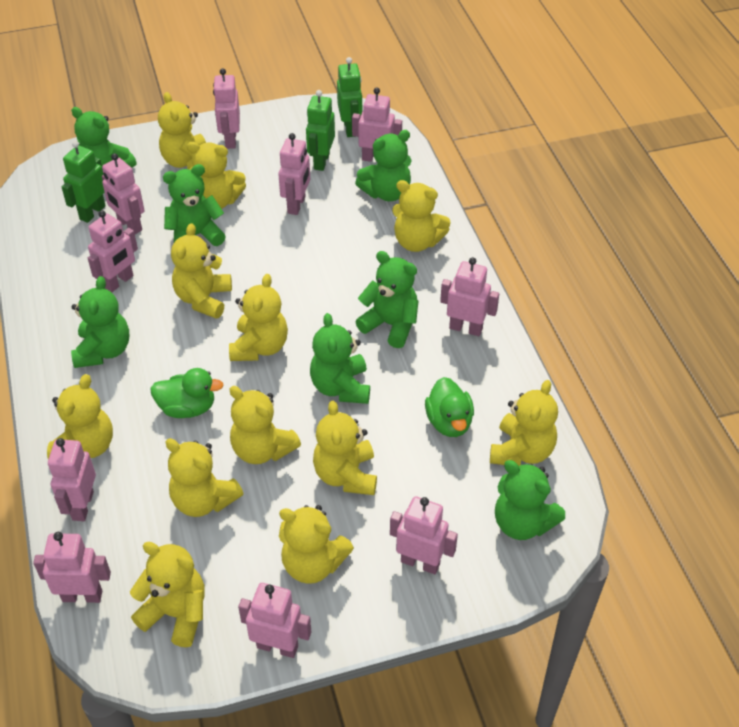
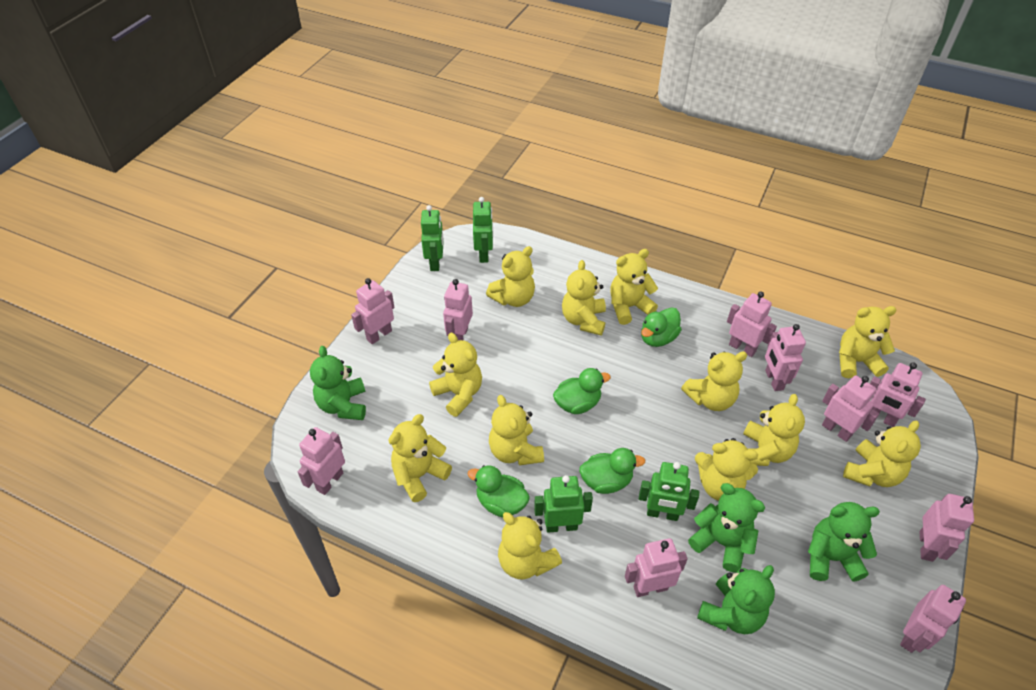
green duck: [150,368,224,418] [425,377,474,437] = 2 -> [467,465,530,517] [553,368,611,414] [579,448,645,494] [641,307,682,347] = 4
green robot: [62,141,106,223] [306,90,335,171] [337,57,362,137] = 3 -> [421,205,444,271] [473,197,493,263] [534,475,593,533] [639,462,699,521] = 4
green teddy bear: [71,107,137,168] [71,276,129,368] [163,164,226,246] [310,313,370,404] [355,130,412,201] [355,251,419,348] [495,460,565,540] = 7 -> [310,346,366,420] [688,483,765,572] [697,565,775,634] [808,502,880,581] = 4

